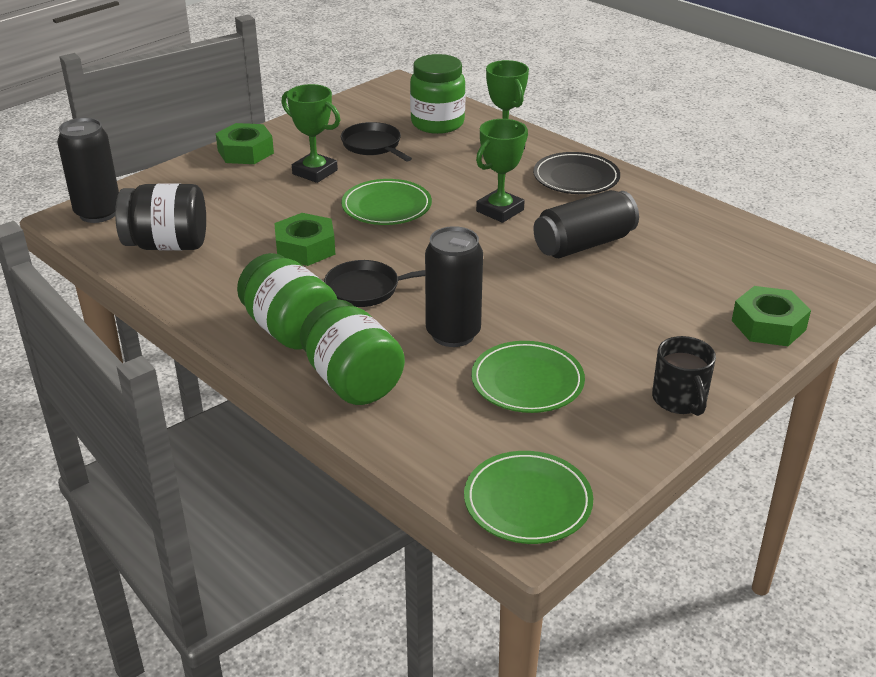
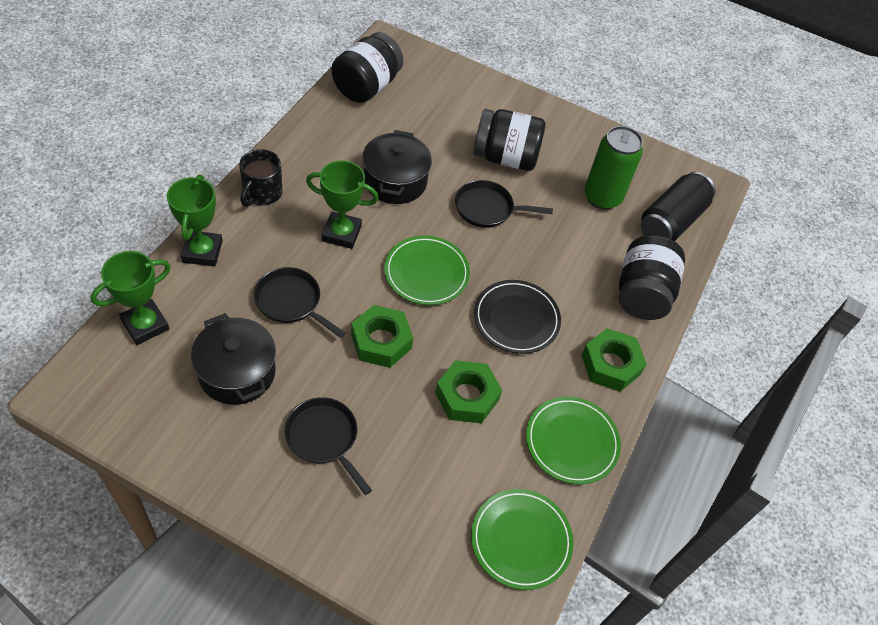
black can: [57,118,119,223] [425,226,483,347] [533,190,639,258] = 3 -> [641,172,716,241] = 1
black jar: [115,184,206,250] = 1 -> [331,32,403,103] [473,109,545,171] [619,235,685,320] = 3
black pan: [324,260,425,307] [341,122,412,162] = 2 -> [254,267,345,338] [285,397,372,495] [455,180,553,228] = 3
black pot: none = 0 -> [191,313,276,405] [362,130,432,204] = 2
green can: none = 0 -> [584,126,643,210] = 1
green jar: [237,253,337,349] [300,299,405,405] [410,54,466,134] = 3 -> none = 0

